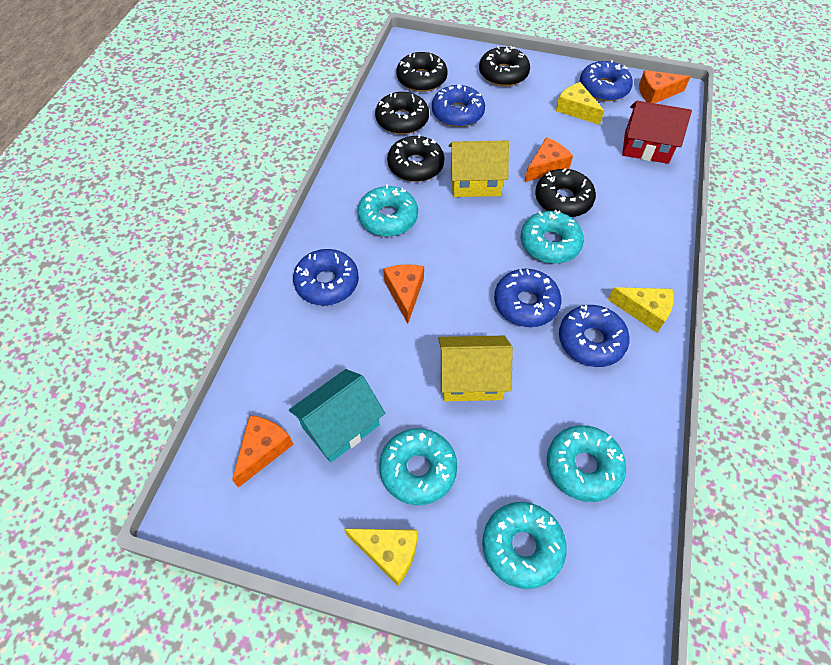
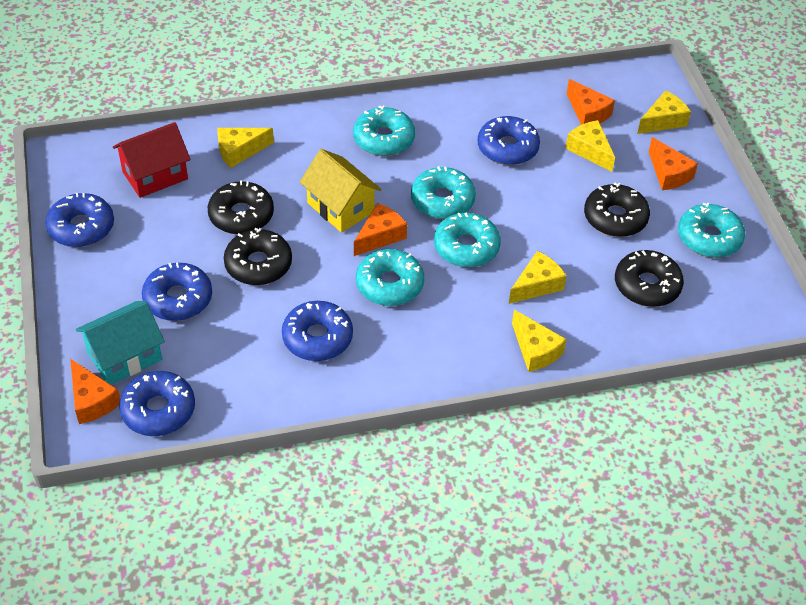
black donut: [375,92,429,134] [387,134,444,182] [396,52,448,92] [479,46,530,86] [535,168,596,217] = 5 -> [208,180,274,234] [224,228,292,285] [584,183,650,237] [615,250,684,307] = 4
yellow cheese: [344,529,417,586] [556,82,604,125] [608,287,674,333] = 3 -> [218,128,274,168] [509,251,567,304] [512,310,567,372] [565,120,615,172] [637,90,691,134] = 5
yellow house: [438,336,513,401] [449,141,509,197] = 2 -> [300,149,381,233] = 1

